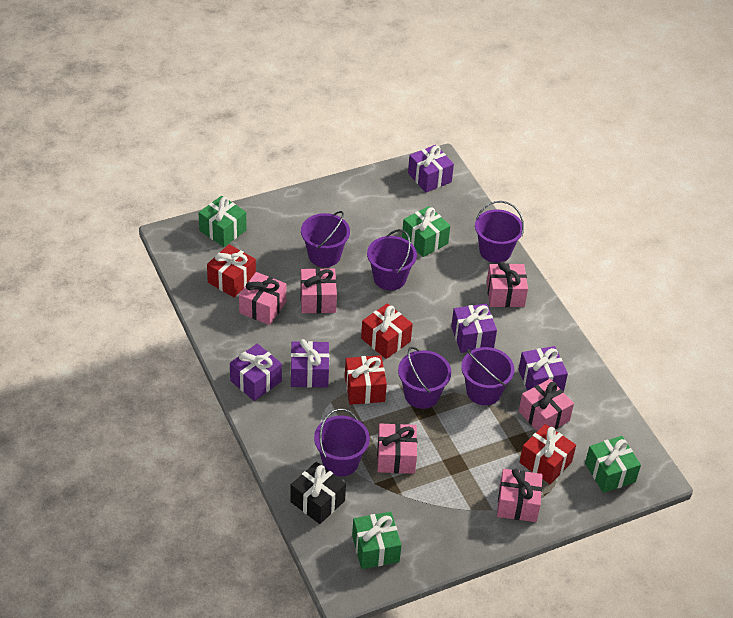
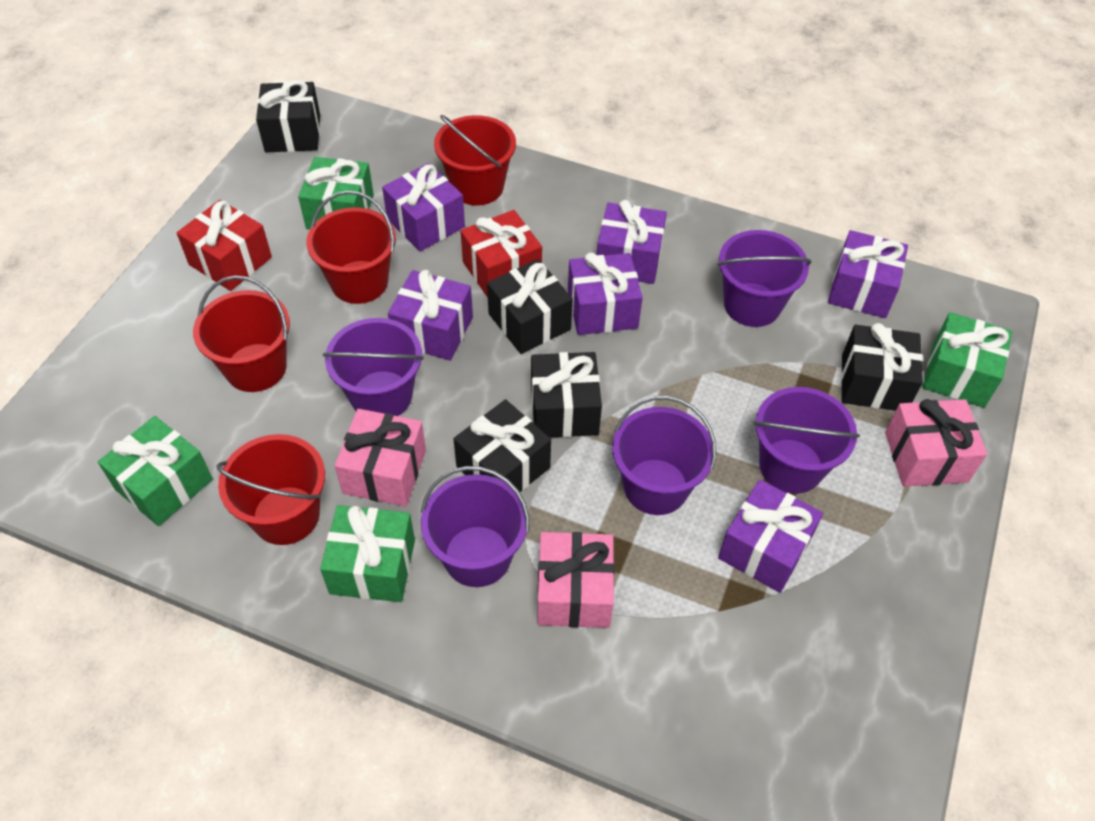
black gift: [290,462,346,524] = 1 -> [256,80,320,152] [454,399,551,492] [487,259,573,354] [531,352,602,438] [841,323,923,411] = 5
pink gift: [239,272,286,325] [300,268,337,313] [377,423,417,474] [487,261,528,307] [497,468,543,522] [519,379,574,431] = 6 -> [335,409,426,507] [537,532,615,628] [885,399,987,487] = 3
purple bucket: [301,211,350,267] [314,409,370,476] [367,229,417,290] [398,347,451,409] [461,347,514,405] [475,201,524,263] = 6 -> [323,318,424,416] [421,466,529,587] [612,396,716,515] [717,230,811,327] [753,387,860,494] = 5
purple gift: [230,343,282,401] [291,339,329,388] [408,145,454,193] [451,304,497,353] [518,346,568,391] = 5 -> [382,163,465,252] [388,270,473,361] [568,252,643,335] [597,200,667,284] [718,479,823,593] [828,230,908,318] = 6
red bucket: none = 0 -> [193,276,290,392] [216,434,325,545] [306,191,396,304] [434,115,516,205] = 4
red gift: [207,244,256,297] [345,355,387,405] [361,303,413,359] [519,424,576,484] = 4 -> [177,200,272,291] [461,210,542,298] = 2

